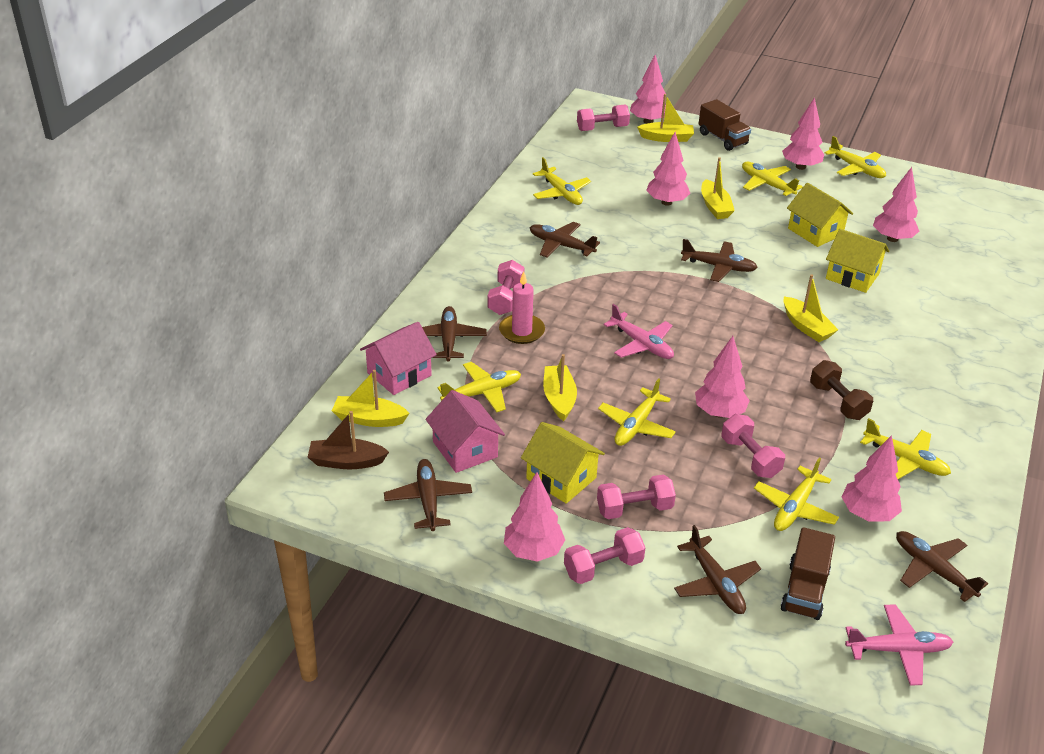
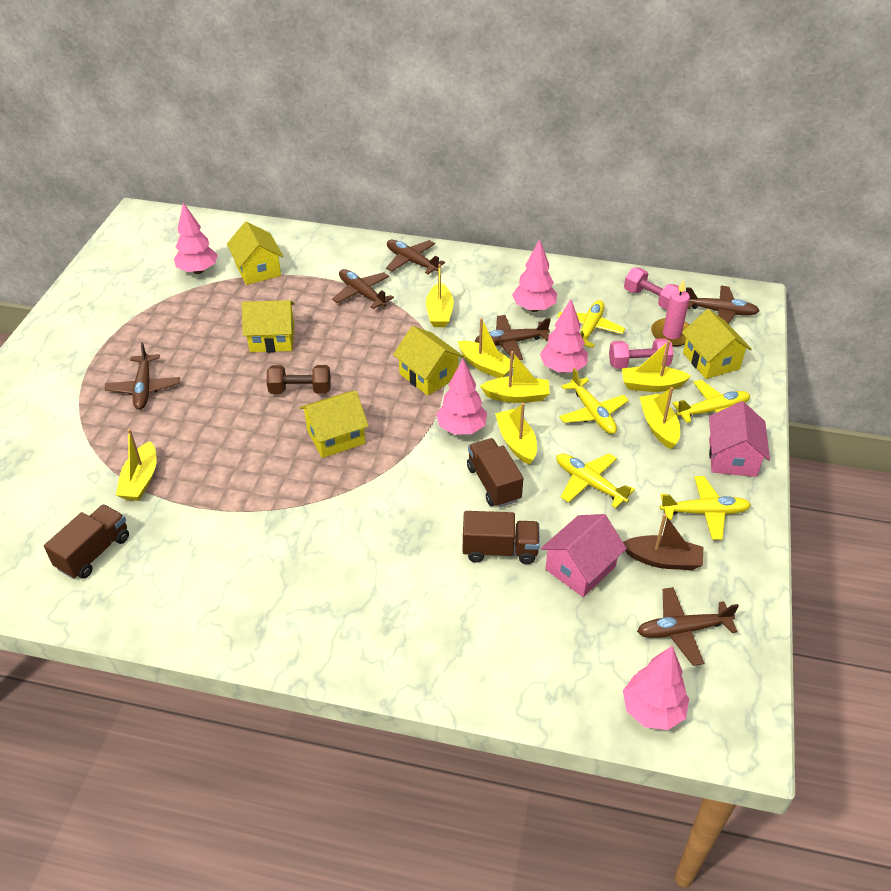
brown truck: [699,99,751,151] [781,527,835,620] = 2 -> [44,504,129,579] [462,511,540,564] [467,438,523,507] = 3
pink dumbbell: [488,260,525,315] [564,527,645,584] [577,105,630,131] [597,475,676,519] [722,414,785,478] = 5 -> [609,338,673,369] [624,267,679,310] = 2
pink plane: [604,304,674,359] [845,605,953,685] = 2 -> none = 0
pink tree: [504,472,565,562] [630,55,666,124] [646,132,690,206] [695,336,750,418] [782,97,824,170] [842,435,902,522] [873,167,919,242] = 7 -> [174,202,218,274] [436,359,487,435] [512,239,557,312] [540,299,588,373] [623,646,689,730] = 5
yellow boat: [332,370,409,427] [543,354,577,421] [637,94,694,142] [701,157,735,219] [784,274,838,342] = 5 -> [116,429,157,501] [426,264,454,327] [458,318,514,378] [480,351,550,403] [495,403,537,465] [622,340,691,392] [640,387,680,449] = 7
yellow house: [521,422,605,504] [787,183,853,247] [826,229,889,293] = 3 -> [227,221,284,285] [242,300,295,353] [300,391,369,458] [393,326,464,396] [682,309,752,379] = 5
yellow plane: [437,362,521,412] [533,157,591,205] [598,378,676,446] [742,162,803,196] [754,457,839,531] [825,136,886,178] [860,418,951,479] = 7 -> [556,453,635,508] [557,300,625,348] [559,368,629,434] [660,476,751,540] [672,380,750,423] = 5

